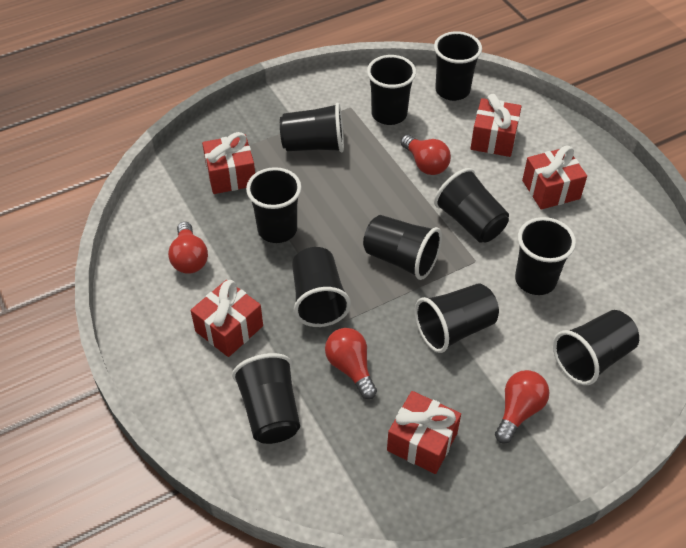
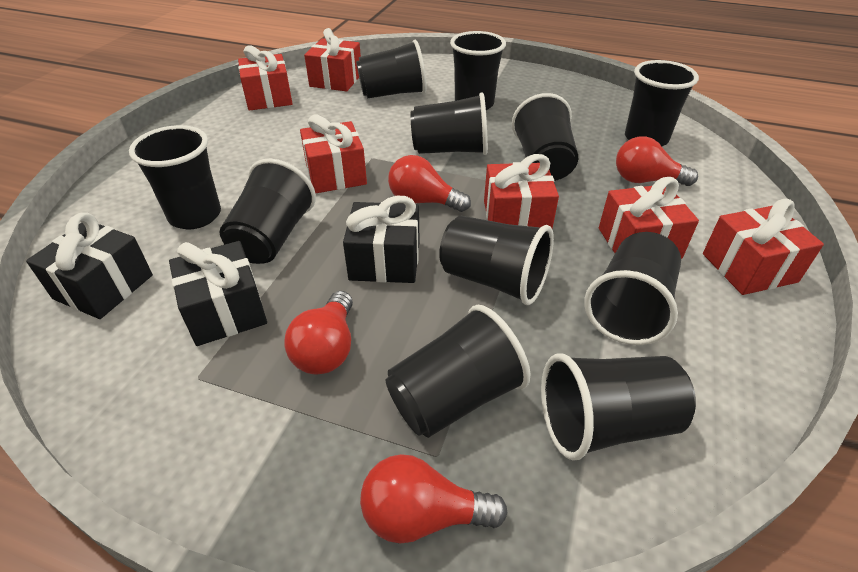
black gift: none = 0 -> [26,212,153,319] [169,241,267,346] [343,196,420,283] = 3
red gift: [191,280,263,357] [202,132,255,194] [387,391,461,474] [470,94,522,157] [522,146,587,210] = 5 -> [238,45,293,111] [300,114,367,193] [304,28,361,91] [484,154,559,228] [599,177,699,259] [703,199,824,295] = 6

